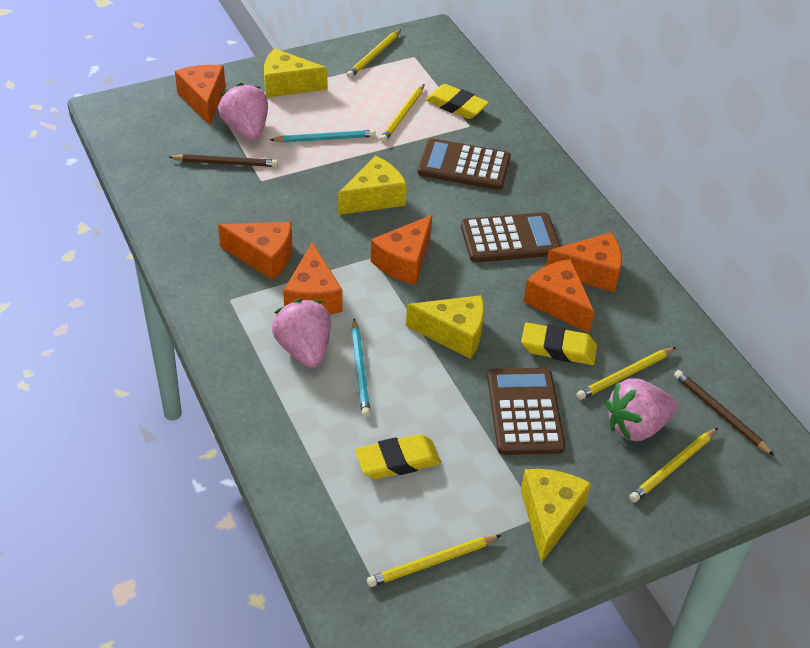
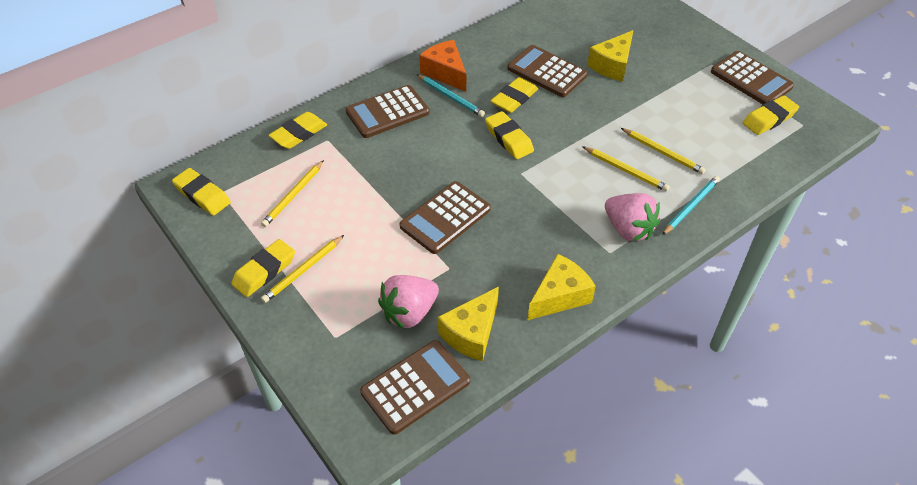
brown calculator: [418,138,511,190] [461,212,561,262] [487,368,565,455] = 3 -> [346,85,430,138] [360,340,470,435] [399,181,491,254] [507,45,588,97] [711,51,794,104] = 5
brown pencil: [169,154,278,167] [674,370,774,456] = 2 -> none = 0
orange cheese: [175,65,226,125] [218,222,292,280] [283,242,343,315] [371,215,432,285] [523,259,594,333] [546,232,622,292] = 6 -> [419,40,466,92] = 1
pink strawberry: [219,83,268,140] [272,299,331,368] [606,378,677,441] = 3 -> [378,275,439,330] [605,193,660,242] = 2
yellow cheese: [264,48,327,98] [338,156,407,215] [406,295,484,359] [521,469,591,563] = 4 -> [438,286,499,361] [528,254,596,320] [587,30,633,81] = 3
yellow eraser: [355,434,441,479] [425,84,489,119] [521,323,597,365] = 3 -> [172,168,231,216] [231,239,295,297] [269,112,327,149] [485,111,534,159] [491,77,538,113] [743,95,799,135] = 6
yellow pencil: [346,29,401,78] [367,535,501,587] [380,84,425,142] [576,347,676,400] [629,428,718,502] = 5 -> [261,160,324,227] [261,235,344,303] [582,146,670,192] [621,128,706,174] = 4

